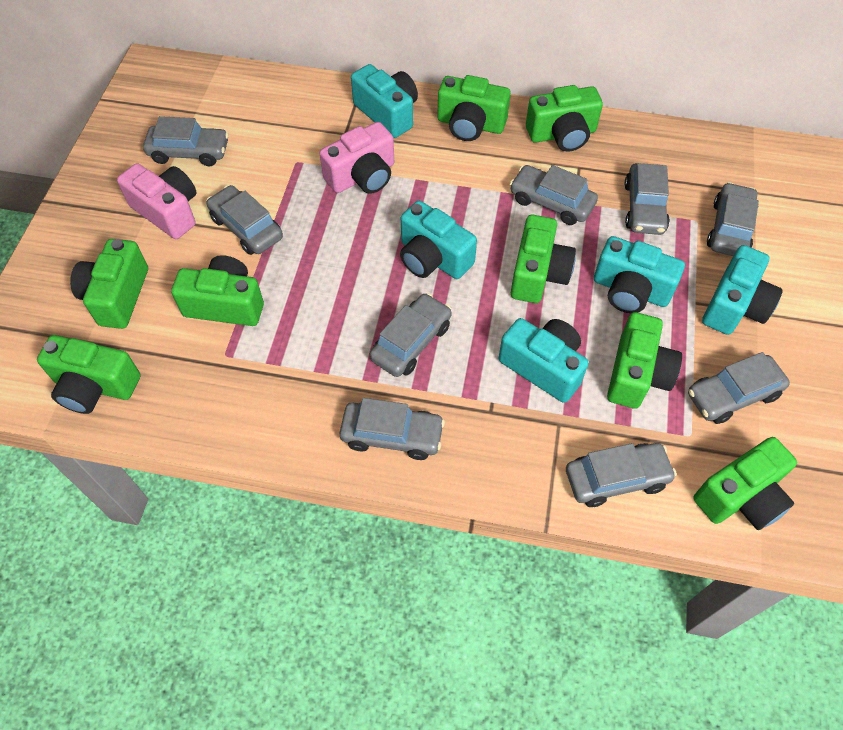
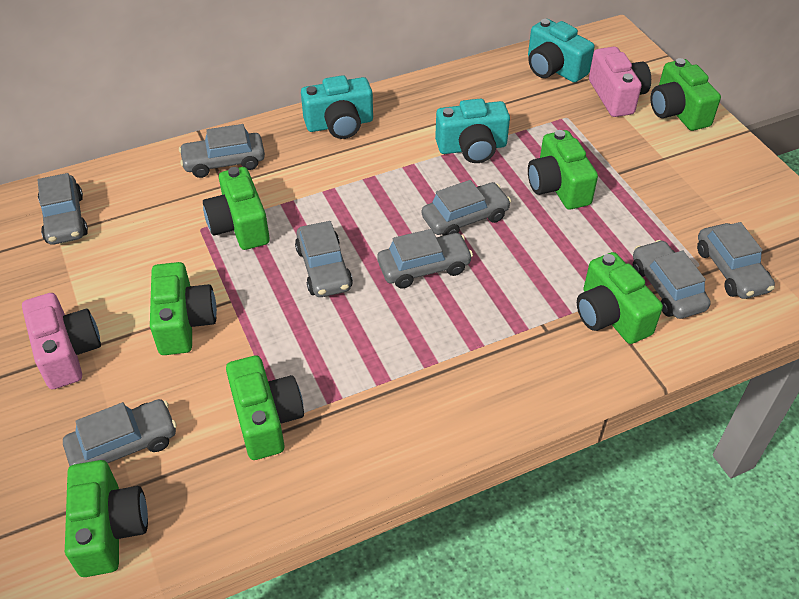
green camera: [37,335,141,414] [70,239,148,329] [171,255,264,326] [438,75,511,141] [511,215,576,303] [526,85,603,152] [607,312,682,409] [693,437,797,530] = 8 -> [65,460,148,577] [150,262,217,355] [203,167,270,250] [226,355,304,460] [528,130,598,210] [577,252,663,344] [651,58,721,131] = 7
grey car: [143,116,229,166] [206,185,283,255] [340,398,445,460] [370,293,452,377] [510,165,598,225] [566,443,677,507] [624,163,670,235] [688,352,790,424] [707,182,759,256] = 9 -> [38,173,88,245] [63,399,177,466] [179,124,265,178] [295,221,353,297] [377,229,473,289] [422,180,511,235] [633,240,711,319] [697,222,775,299] = 8
turquoise camera: [351,64,418,138] [400,201,477,279] [499,318,589,403] [594,236,685,313] [702,245,783,335] = 5 -> [301,75,373,139] [435,98,510,163] [528,19,595,83] = 3

